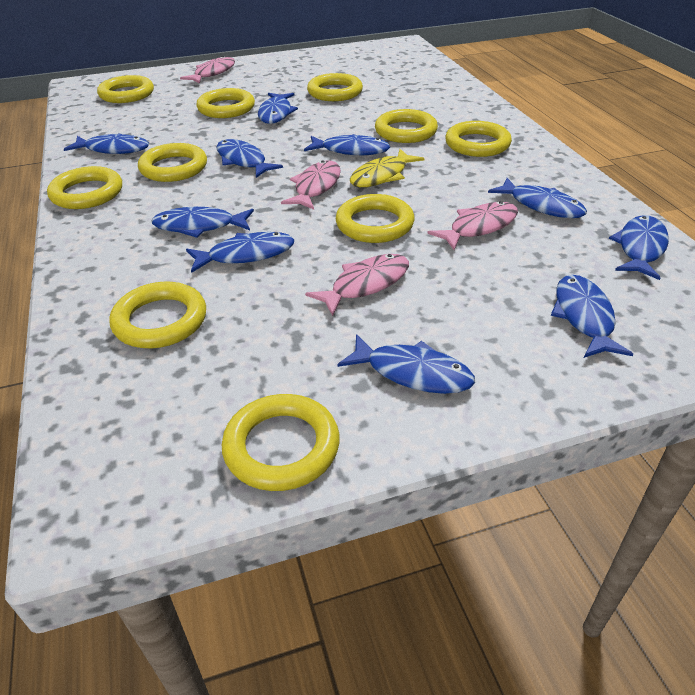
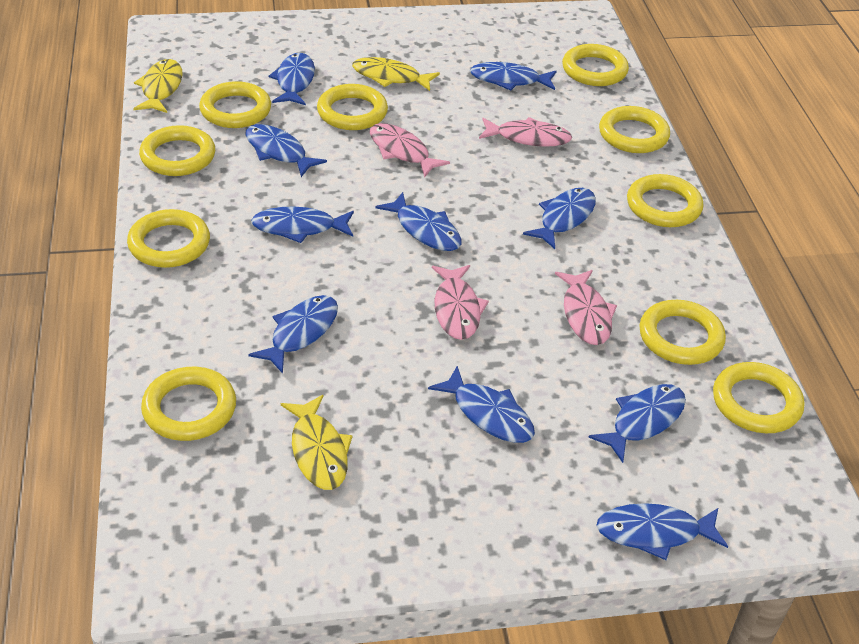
yellow fish: [350,149,425,187] = 1 -> [133,59,183,113] [281,395,353,490] [352,57,440,91] = 3

